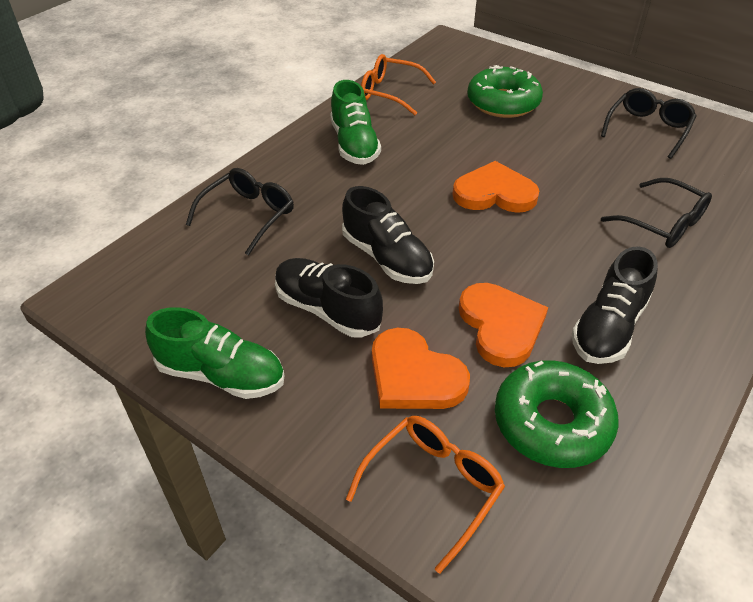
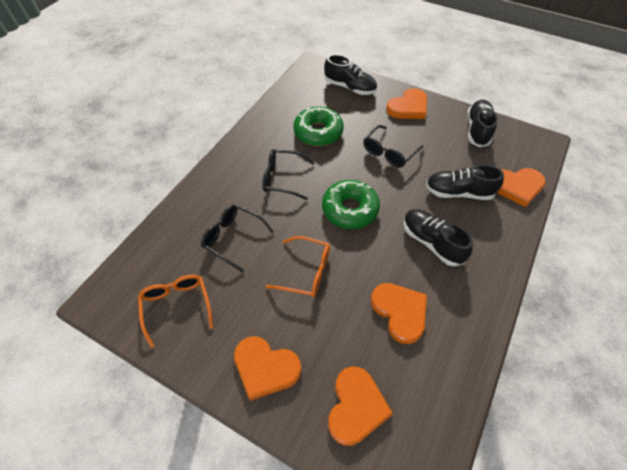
black shoe: [275,258,383,338] [342,186,434,284] [572,246,658,364] = 3 -> [324,54,377,95] [403,210,473,267] [426,165,504,200] [467,100,498,147] = 4
green shoe: [145,307,284,399] [330,80,381,165] = 2 -> none = 0
orange heart: [372,328,470,409] [452,161,539,213] [459,283,548,367] = 3 -> [234,336,302,401] [328,366,393,446] [371,283,427,344] [386,88,427,119] [497,168,546,207] = 5

